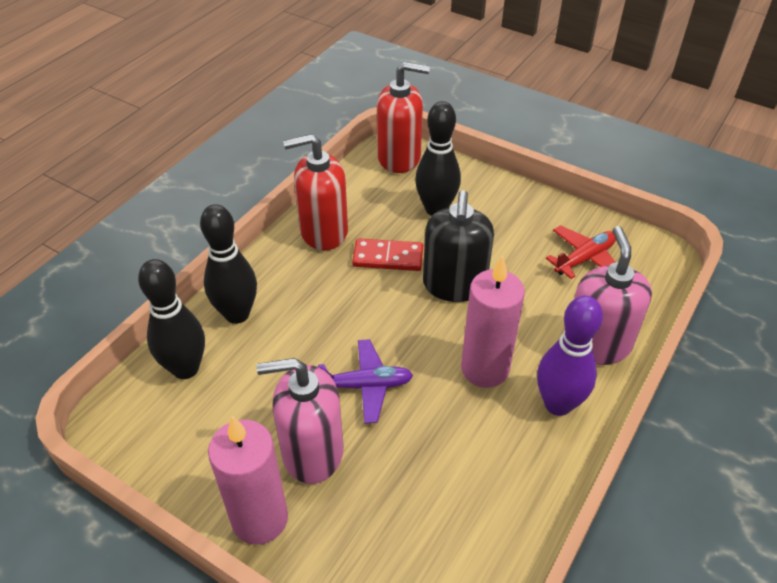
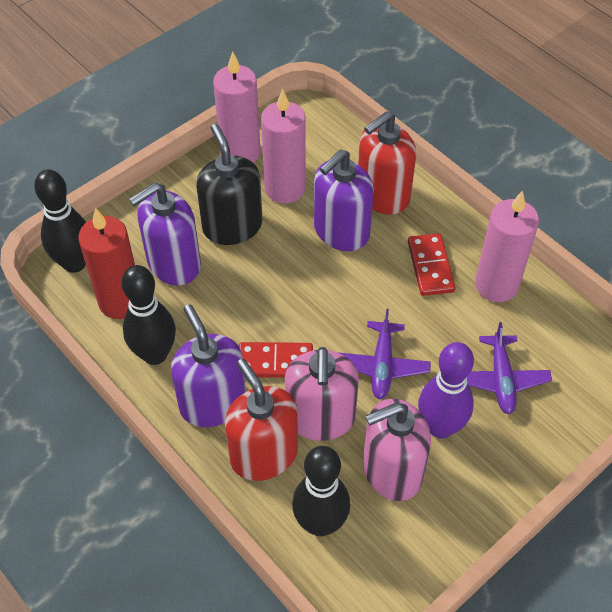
pink candle: [208,416,288,545] [461,256,525,388] = 2 -> [213,52,261,163] [261,89,306,204] [475,190,539,302] = 3
purple plane: [318,339,413,424] = 1 -> [337,309,431,399] [467,322,552,414] = 2
purple soap dispenser: none = 0 -> [129,183,201,285] [171,305,246,427] [314,149,374,251] = 3
red candle: none = 0 -> [78,208,135,319] = 1
red domino: [352,238,423,271] = 1 -> [239,342,313,378] [408,233,456,296] = 2
red plane: [546,225,616,279] = 1 -> none = 0

